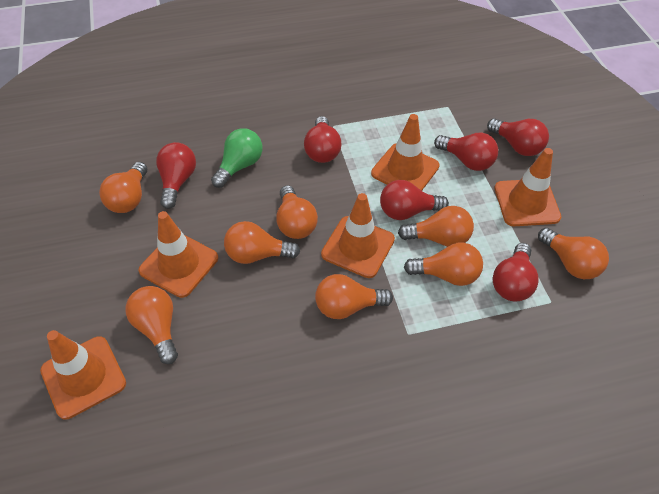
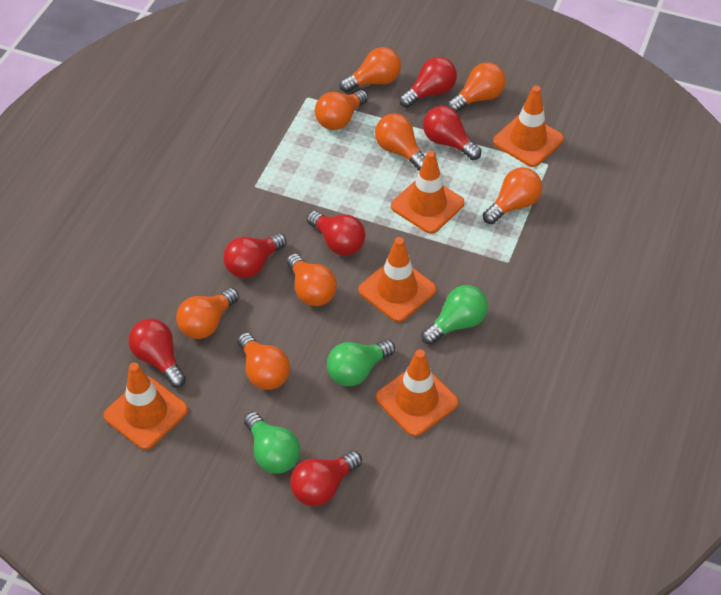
green light bulb: [211,128,262,188] = 1 -> [244,412,300,474] [327,339,395,386] [422,285,488,345] = 3

